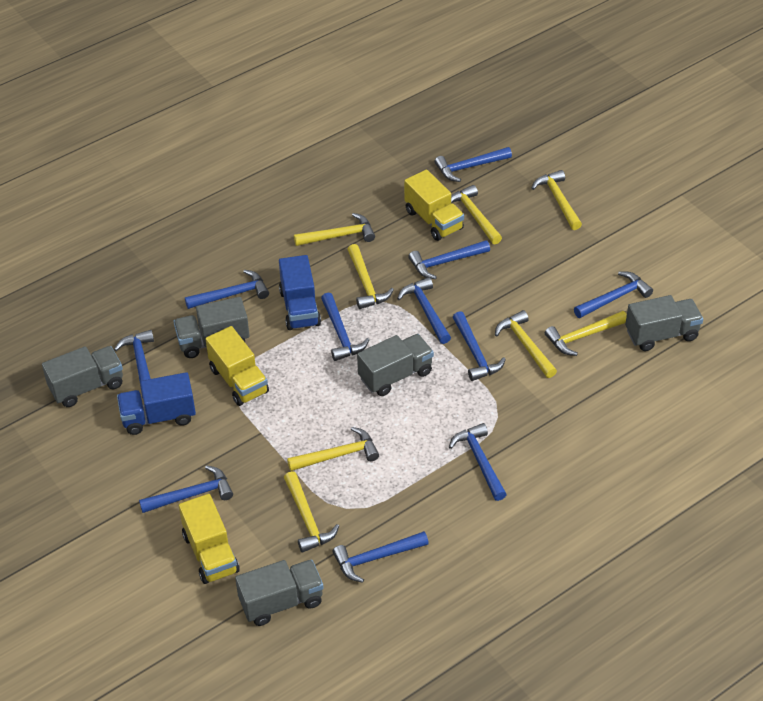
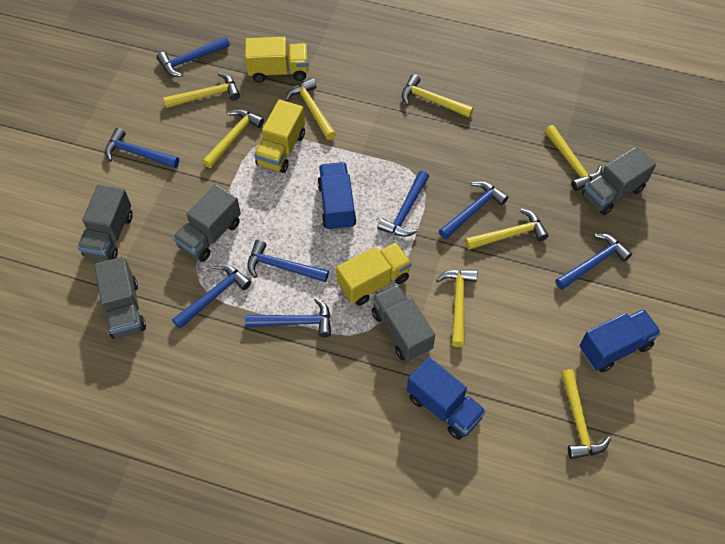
blue hammer: [114,330,154,398] [139,465,233,513] [185,270,269,309] [321,292,369,361] [333,531,429,583] [397,277,451,344] [408,240,490,279] [434,147,512,182] [449,423,507,501] [453,311,506,381] [574,272,653,318] = 11 -> [105,128,179,168] [157,36,230,77] [172,264,251,329] [245,298,331,337] [247,240,329,282] [377,171,429,237] [439,181,508,239] [556,234,632,290] = 8
blue truck: [117,372,196,435] [279,255,321,330] = 2 -> [317,162,357,231] [407,357,486,440] [579,309,661,372] = 3

